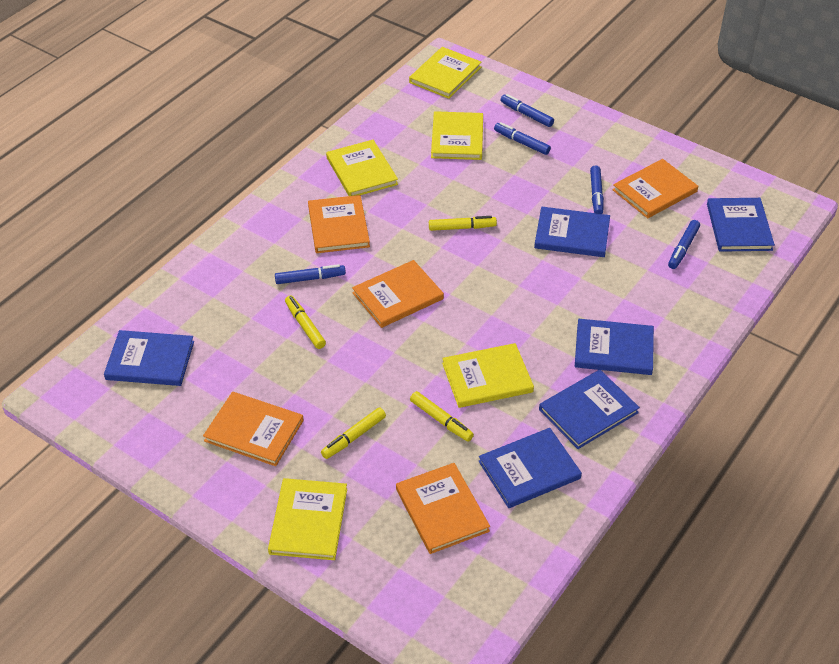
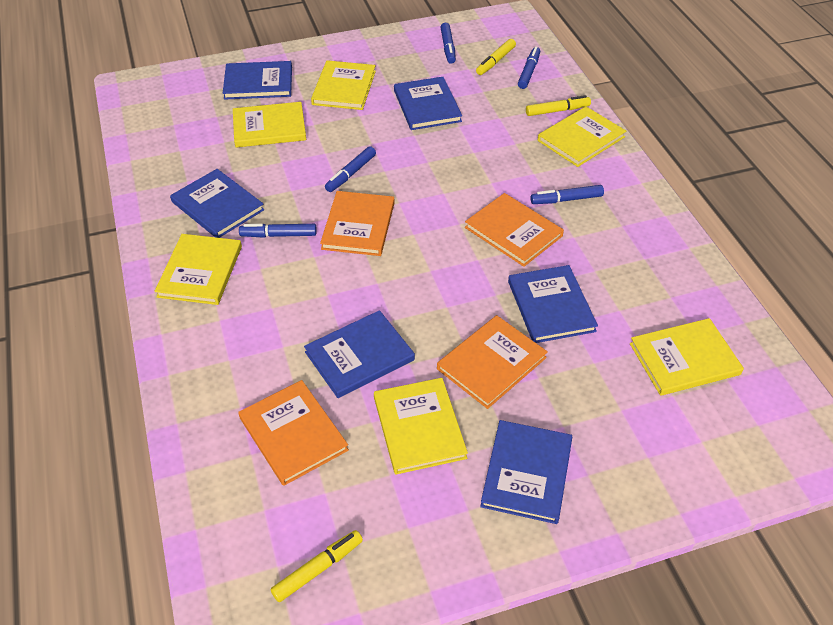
orange book: [203,392,304,466] [308,195,370,253] [352,260,444,328] [396,463,490,554] [613,159,698,218] = 5 -> [239,380,349,486] [320,191,395,256] [437,315,548,409] [465,193,564,267] = 4
yellow book: [268,478,347,560] [326,140,398,196] [409,47,482,99] [431,111,483,160] [442,343,534,408] = 5 -> [155,234,242,305] [233,102,306,148] [311,60,376,110] [374,378,468,474] [538,106,626,167] [630,318,744,396] = 6
yellow marker: [285,295,326,349] [321,407,386,459] [410,391,474,442] [429,216,497,231] = 4 -> [271,530,363,602] [476,39,516,75] [526,95,591,116] = 3

